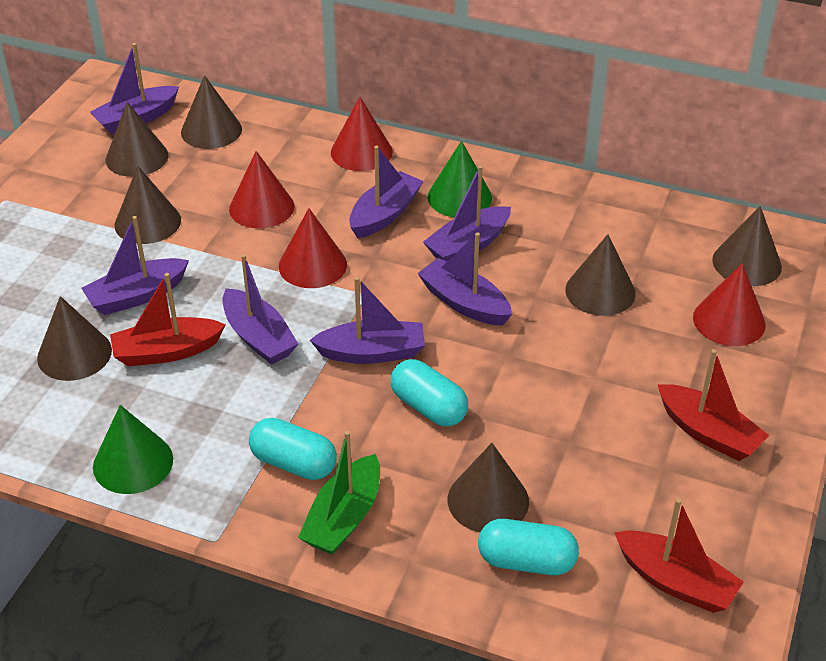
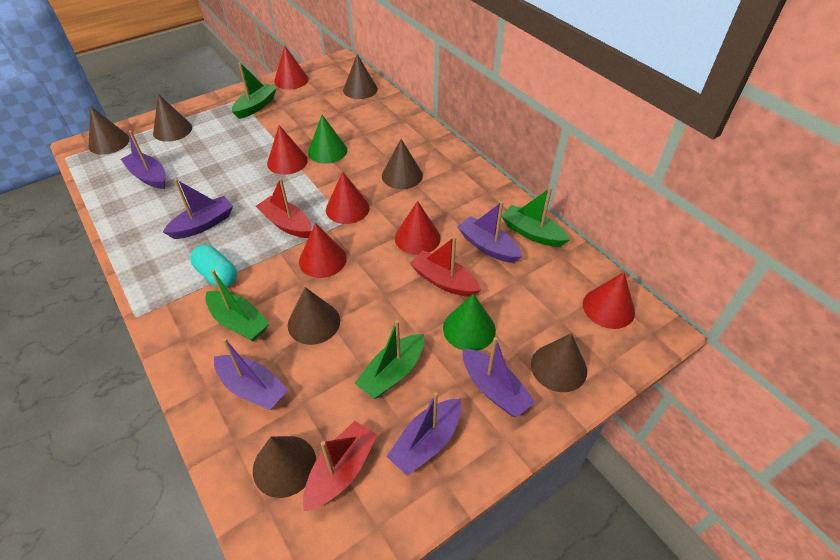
green boat: [298,431,380,555] = 1 -> [205,270,270,341] [232,62,277,119] [355,320,424,399] [501,187,570,247] = 4
purple boat: [81,216,189,315] [90,43,179,134] [223,254,298,365] [310,277,425,364] [349,146,423,238] [417,233,512,326] [423,166,511,261] = 7 -> [121,130,166,189] [163,179,233,239] [214,338,289,410] [386,392,461,476] [457,201,522,263] [463,337,536,418] = 6
red cone: [229,151,294,228] [279,208,347,288] [331,97,393,171] [693,263,766,346] = 4 -> [267,125,308,175] [274,45,309,90] [299,223,347,278] [326,172,370,224] [395,201,441,255] [583,272,635,329] = 6
turquoise capsule: [249,418,337,480] [391,359,468,427] [478,519,579,575] = 3 -> [190,245,237,288] = 1

